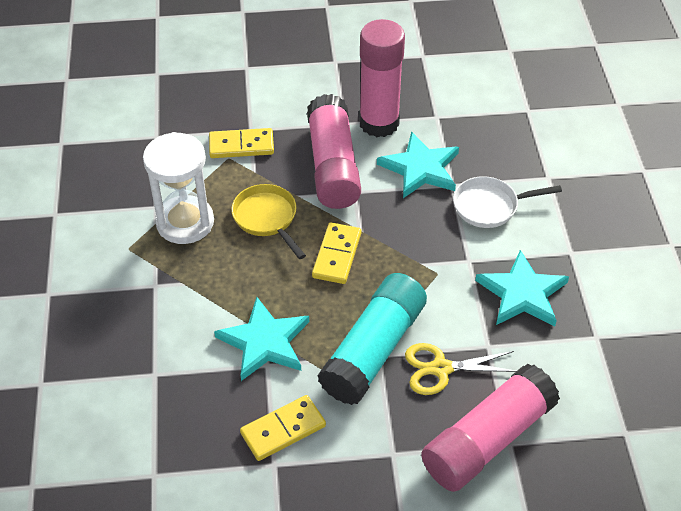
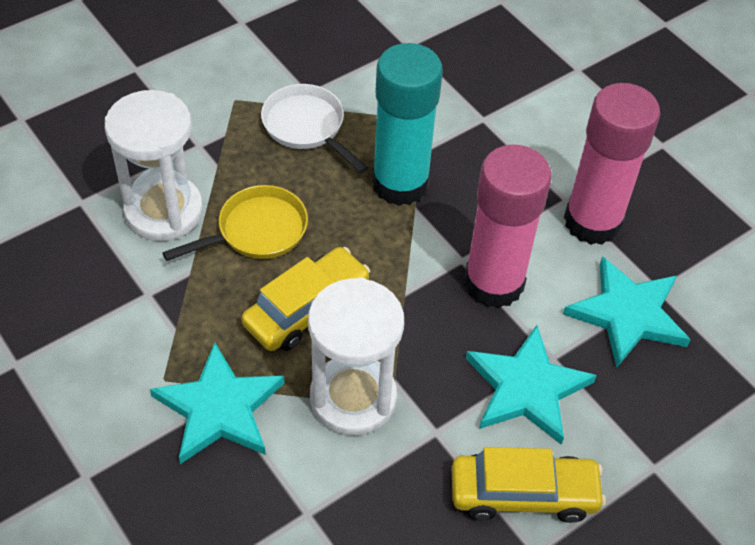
pink glue stick: [307,94,361,209] [359,19,405,137] [421,364,560,492] = 3 -> [464,145,552,308] [564,83,660,245] = 2
white hourglass: [143,132,214,244] = 1 -> [105,90,203,241] [308,278,404,436] = 2
yellow car: none = 0 -> [241,247,370,351] [452,447,606,523] = 2
yellow domino: [209,128,274,158] [240,395,326,461] [312,222,361,284] = 3 -> none = 0
yellow scissors: [405,343,516,395] = 1 -> none = 0

